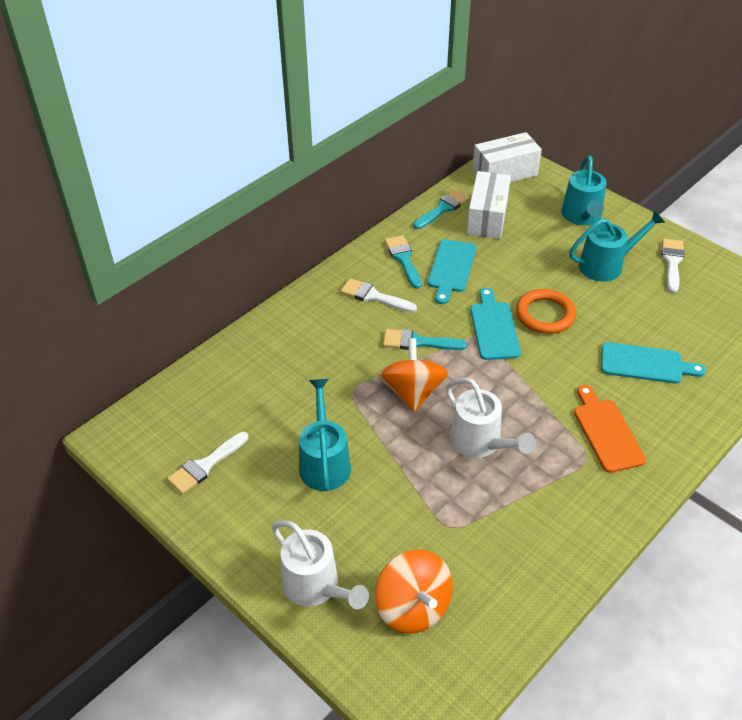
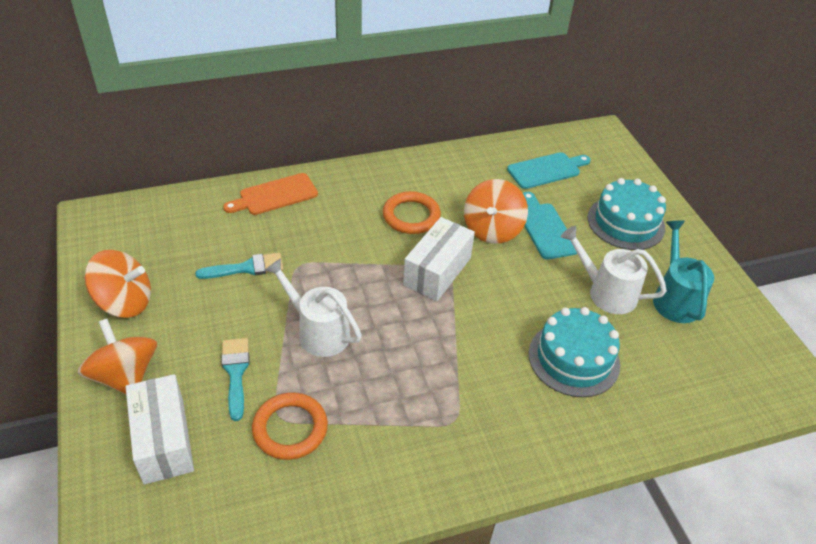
orange ring: [516,289,576,334] = 1 -> [252,392,328,460] [383,191,441,234] = 2
orange spinning top: [375,549,453,634] [378,338,448,412] = 2 -> [78,319,157,394] [85,250,151,318] [464,179,528,244] = 3
turquoise brush: [383,329,467,350] [385,235,422,289] [413,189,470,229] = 3 -> [195,253,283,279] [221,338,250,421] = 2
turquoise cake: none = 0 -> [529,307,620,397] [587,178,666,250] = 2
turquoise cutting board: [428,239,476,304] [470,288,521,360] [601,342,706,384] = 3 -> [507,152,590,189] [523,192,577,260] = 2
turquoise watering can: [299,379,351,491] [561,155,606,225] [569,210,665,282] = 3 -> [653,220,714,323] = 1
white brush: [167,432,248,494] [340,278,417,312] [661,239,684,293] = 3 -> none = 0

